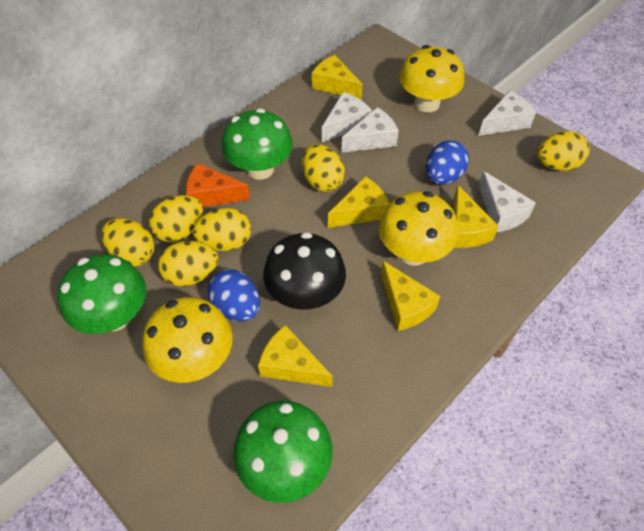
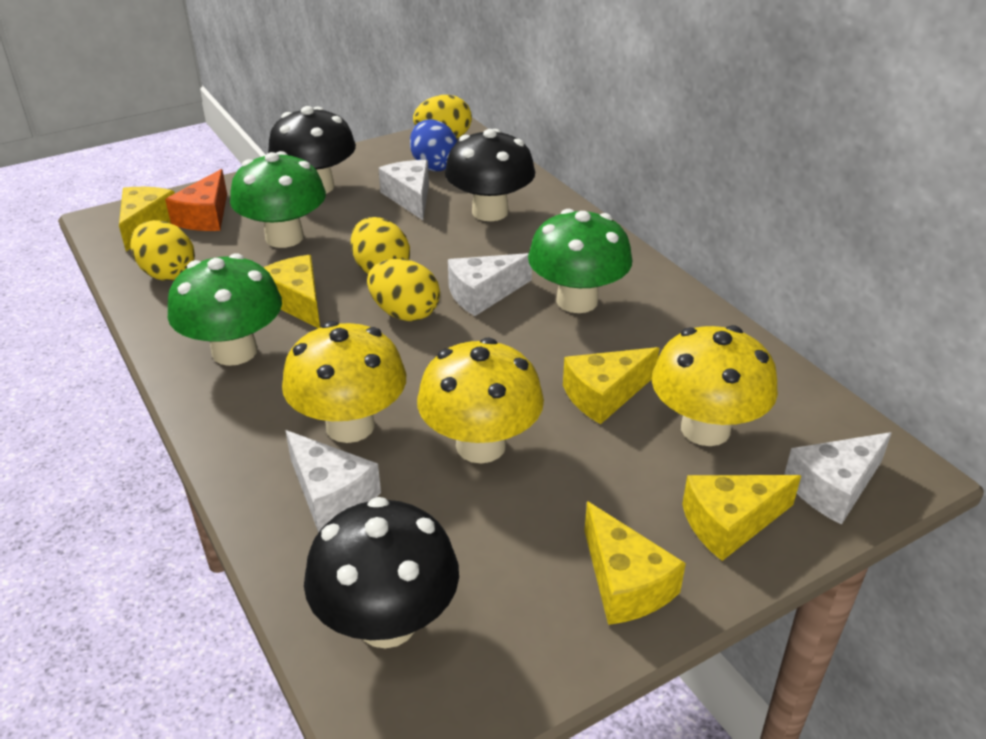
black mushroom: [263,232,346,310] = 1 -> [268,106,356,194] [304,497,459,648] [445,129,535,221] = 3
blue egg: [207,269,260,322] [426,140,469,185] = 2 -> [410,119,458,171] = 1
yellow egg: [102,218,155,267] [149,195,203,242] [158,241,218,286] [193,208,251,251] [302,144,345,192] [537,131,590,171] = 6 -> [130,220,195,281] [351,217,410,274] [367,259,440,321] [413,95,472,138] = 4

